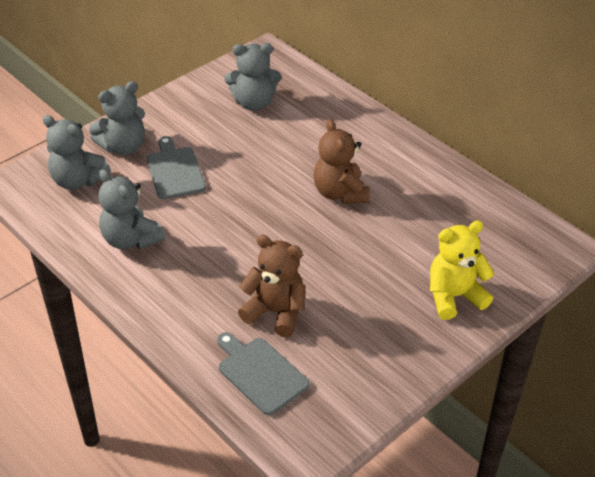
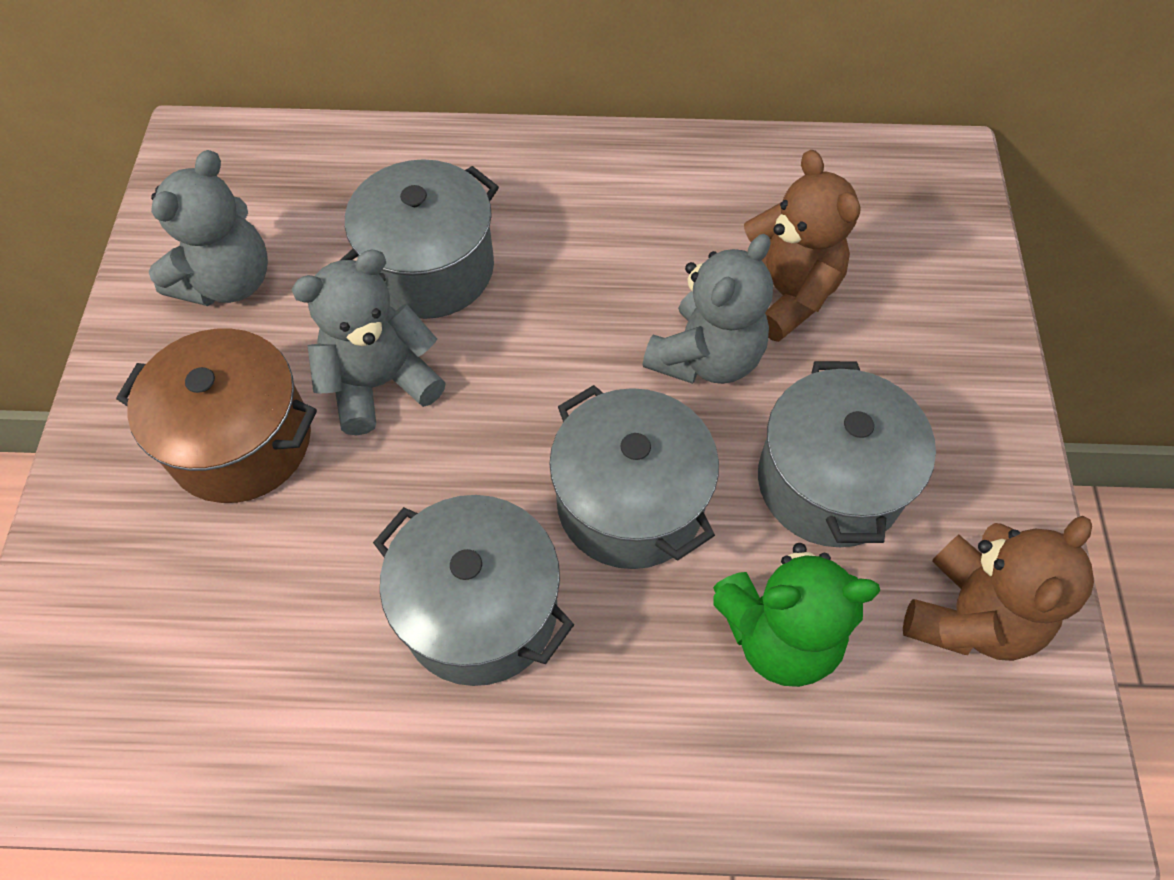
brown pot: none = 0 -> [116,328,317,503] = 1
green teddy bear: none = 0 -> [713,543,880,687] = 1
grey cutting board: [147,136,206,199] [217,332,310,415] = 2 -> none = 0
grey pot: none = 0 -> [339,159,499,319] [373,495,574,686] [549,385,719,569] [758,361,936,547] = 4
grey teddy bear: [43,115,111,190] [89,81,145,155] [99,169,165,249] [225,43,281,111] = 4 -> [149,150,268,306] [292,249,446,435] [643,234,773,384] = 3
yellow teddy bear: [430,220,495,320] = 1 -> none = 0

